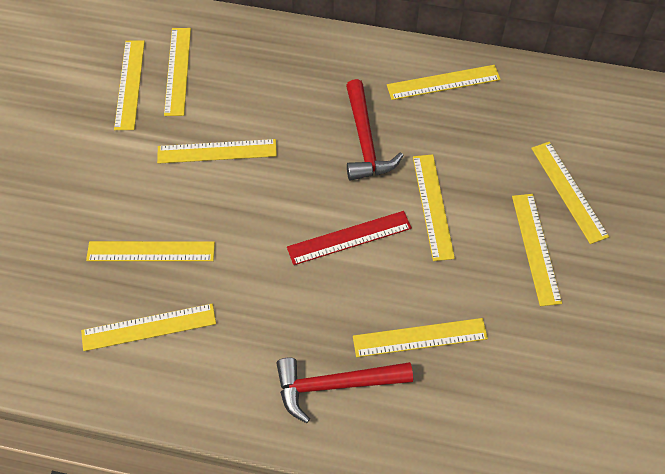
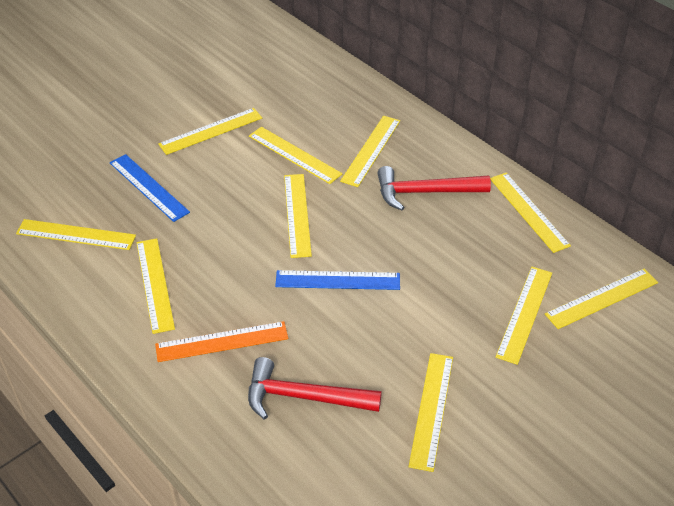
blue ruler: none = 0 -> [110,154,190,222] [275,270,400,290] = 2
orange ruler: none = 0 -> [155,321,288,362] = 1
red ruler: [287,211,412,265] = 1 -> none = 0

